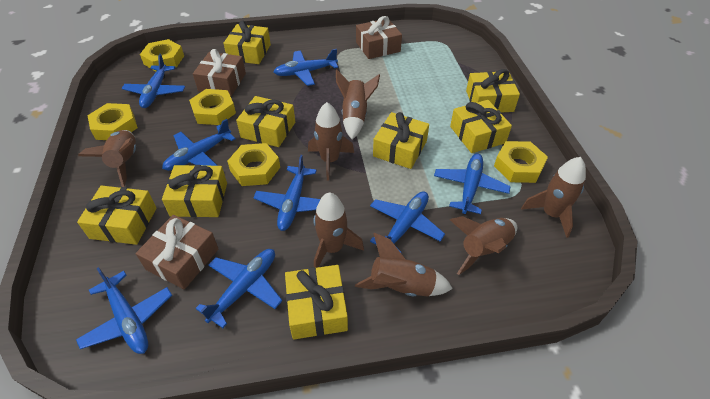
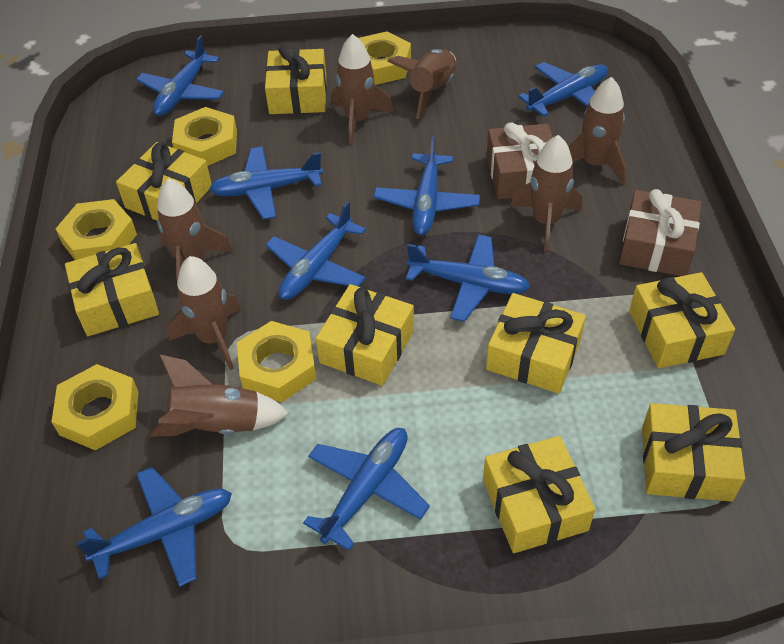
brown gift: [136,215,218,290] [193,49,246,96] [356,16,402,59] = 3 -> [487,123,553,199] [619,189,701,276] = 2

